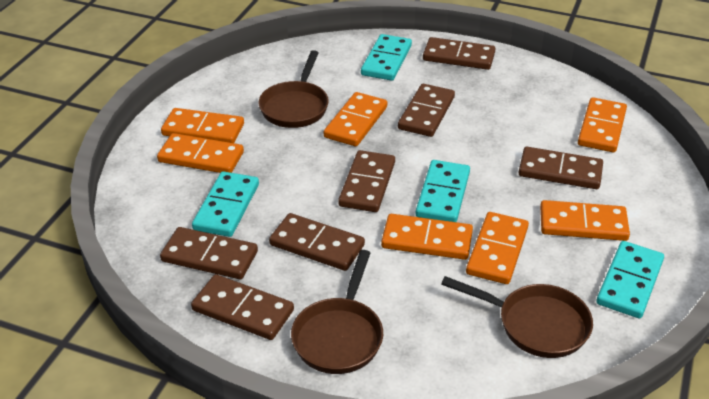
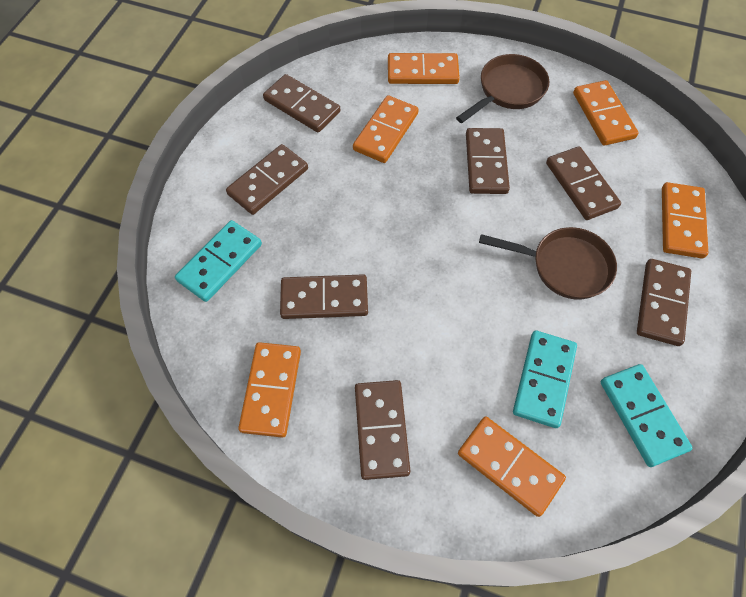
brown pan: [258,50,329,128] [291,250,383,374] [441,276,593,358] = 3 -> [456,54,549,123] [479,227,617,300] = 2
orange domino: [157,133,244,173] [161,108,244,143] [324,92,387,146] [381,214,473,260] [466,212,529,284] [540,200,630,241] [578,97,627,152] = 7 -> [238,342,301,438] [353,95,419,163] [388,53,460,84] [458,417,566,517] [573,80,639,146] [662,182,708,258] = 6
turquoise domino: [192,171,259,237] [361,34,412,81] [415,160,470,222] [596,241,664,319] = 4 -> [175,220,262,302] [513,331,577,428] [601,364,693,467] = 3

